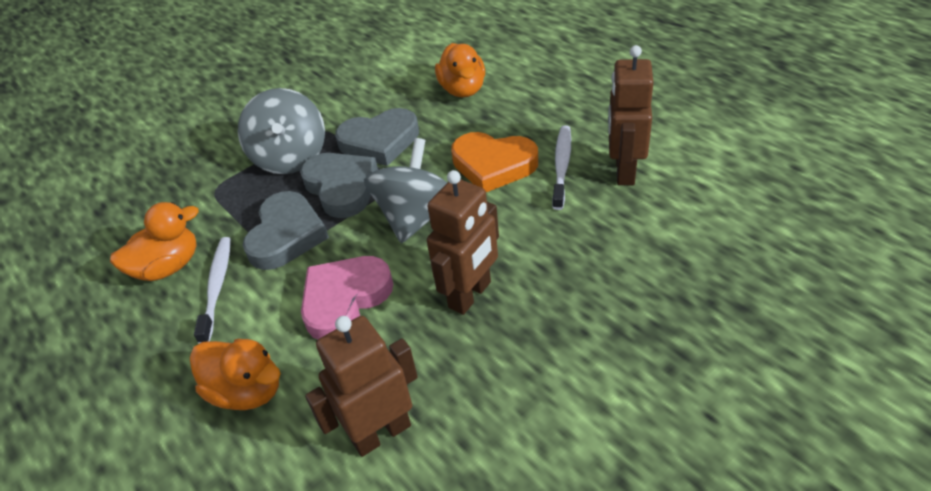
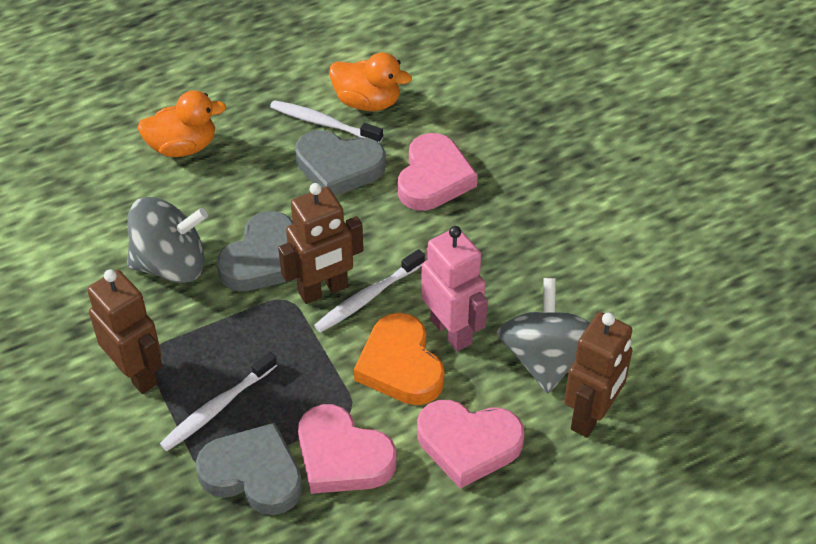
orange duck: [110,202,199,281] [190,339,281,410] [435,43,485,97] = 3 -> [137,90,226,157] [329,52,412,111] = 2
pink heart: [301,256,393,340] = 1 -> [298,404,397,494] [398,133,478,211] [417,400,524,489] = 3
pink robot: none = 0 -> [421,226,488,351] = 1
white toothbrush: [194,237,231,344] [552,125,571,210] = 2 -> [160,352,277,451] [270,100,383,143] [314,249,425,333] = 3

